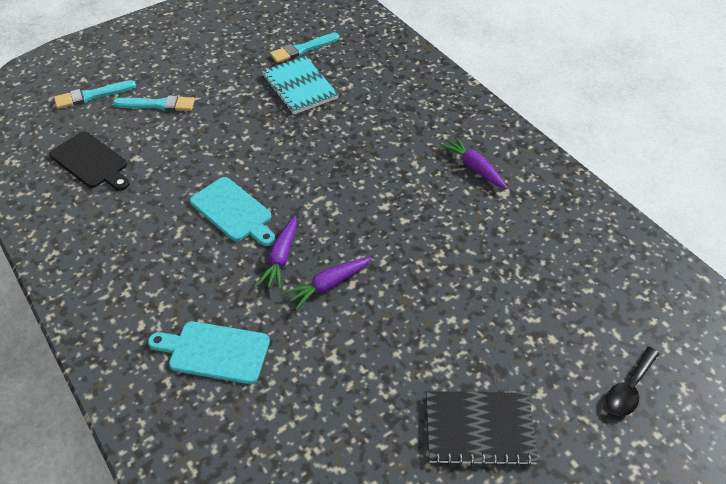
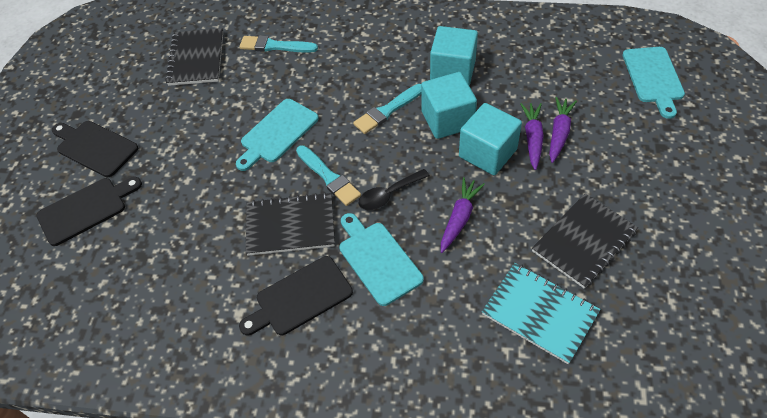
black cutting board: [49,132,130,191] = 1 -> [36,177,142,246] [52,121,138,177] [239,256,353,335] = 3
black notebook: [426,391,539,466] = 1 -> [165,28,223,86] [246,192,335,256] [532,193,638,289] = 3
turquoise cube: none = 0 -> [421,72,477,139] [430,26,478,85] [459,103,522,175] = 3
turquoise cutting board: [148,321,270,384] [190,177,276,246] = 2 -> [236,99,319,171] [339,213,424,306] [623,47,685,119] = 3

